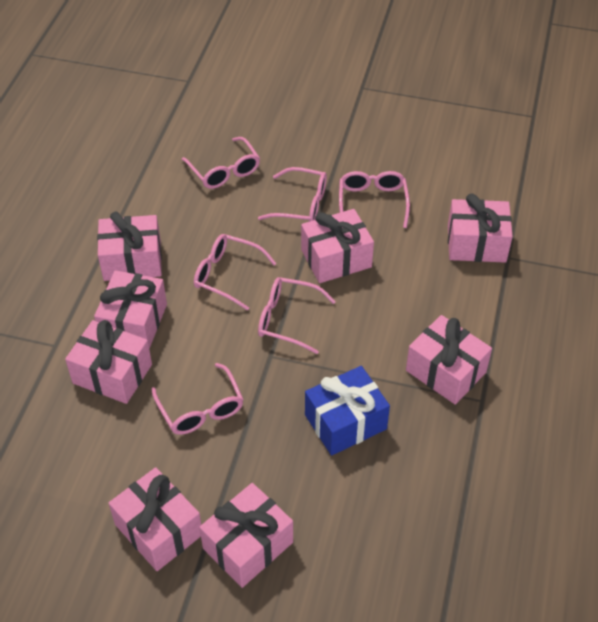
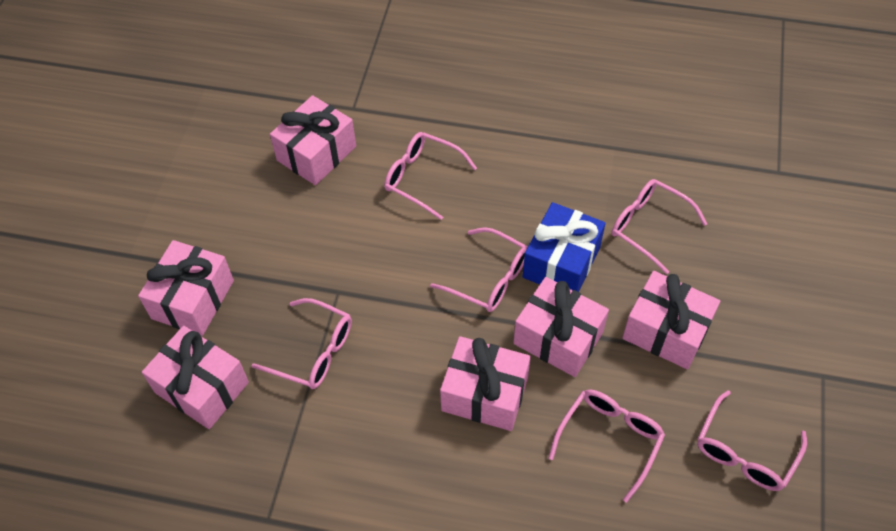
pink gift: [65,320,152,404] [94,271,167,349] [97,211,162,281] [109,467,201,571] [199,483,293,588] [301,209,374,283] [406,315,492,405] [448,194,513,263] = 8 -> [138,240,234,336] [142,326,249,429] [270,95,356,185] [440,336,531,431] [513,277,609,377] [622,271,720,369] = 6

